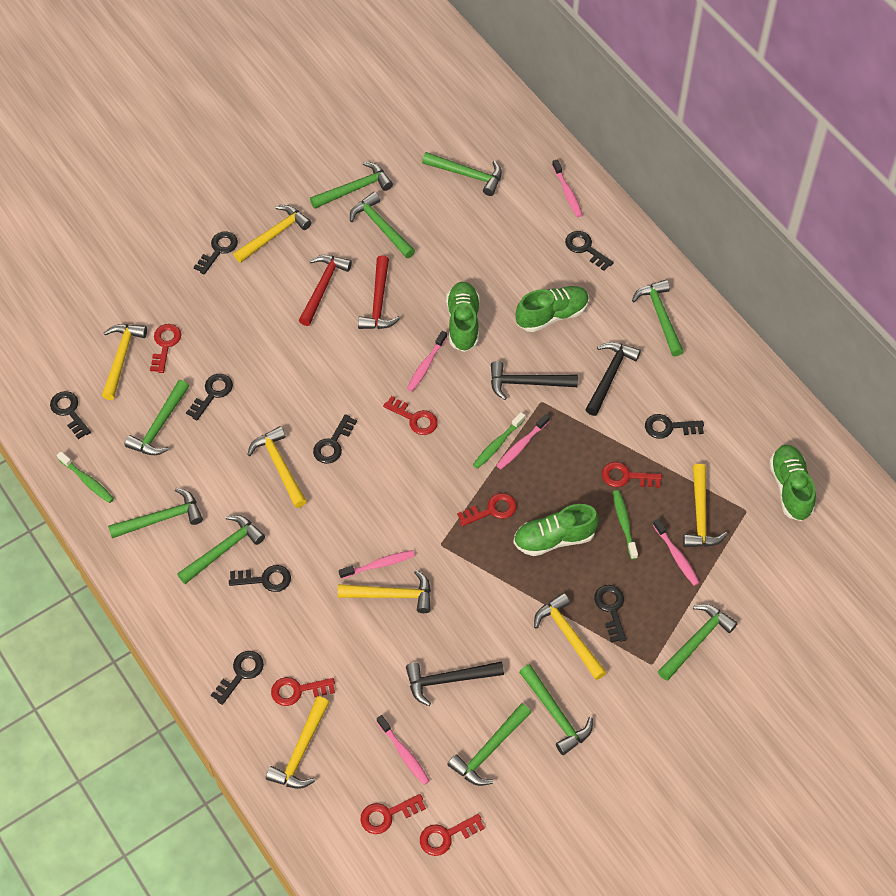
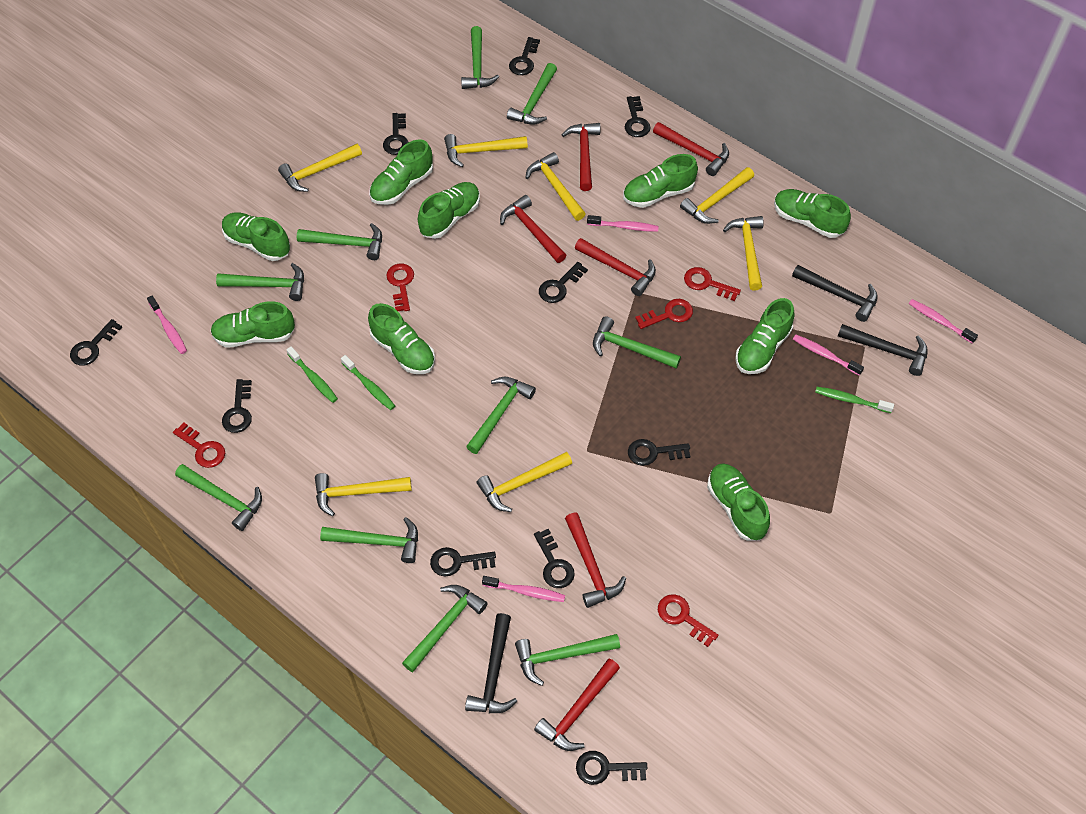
black key: [50,391,91,439] [186,374,233,420] [194,231,238,275] [211,651,264,705] [229,565,291,592] [313,414,357,464] [565,231,614,271] [594,585,626,643] [645,414,704,439] = 9 -> [70,319,122,366] [222,379,252,433] [383,113,408,155] [430,547,496,576] [509,37,540,75] [534,529,575,588] [539,262,588,303] [576,751,647,785] [625,96,651,137] [628,439,690,466] = 10
green shoe: [446,282,480,352] [514,504,599,556] [516,286,589,332] [769,445,816,521] = 4 -> [210,301,295,348] [222,212,290,261] [368,303,435,374] [369,139,433,205] [418,182,480,239] [623,154,698,208] [707,463,770,541] [735,298,795,374] [774,189,851,238] = 9
pink toothbrush: [339,550,415,579] [377,715,430,785] [407,331,447,391] [496,414,550,469] [552,159,582,217] [653,518,700,586] = 6 -> [147,295,187,354] [482,576,565,602] [587,215,659,232] [793,335,864,376] [909,299,978,344] = 5
red hammer: [299,255,352,326] [358,256,400,329] = 2 -> [500,195,567,263] [534,658,620,751] [562,123,600,191] [565,513,626,608] [575,238,656,296] [653,122,729,176] = 6
red key: [150,324,181,373] [271,677,335,706] [360,794,426,834] [383,396,438,435] [420,814,485,856] [457,493,517,527] [602,462,662,488] = 7 -> [173,423,225,468] [386,263,414,311] [635,299,693,329] [658,594,718,647] [684,267,741,301] = 5

